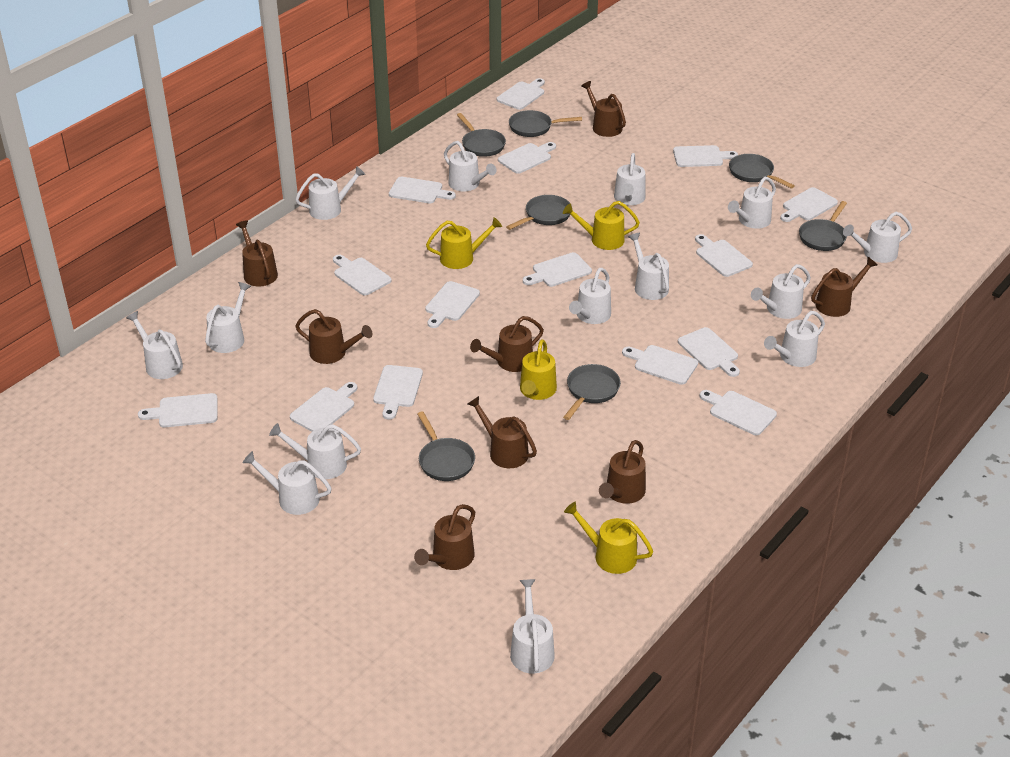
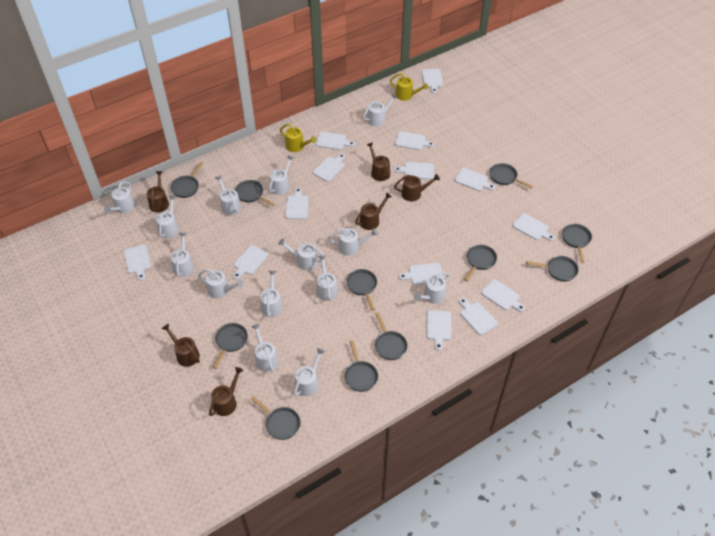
brown watering can: [236,220,278,287] [295,309,373,364] [414,504,475,570] [468,396,537,468] [470,316,544,372] [581,81,626,137] [599,440,646,504] [811,257,877,317] = 8 -> [147,171,169,213] [162,324,200,367] [209,367,244,416] [355,193,392,230] [367,142,390,181] [394,174,440,201] = 6
grey pan: [417,411,475,481] [457,113,506,157] [506,195,570,230] [509,110,582,137] [563,364,621,420] [729,154,795,188] [799,201,847,251] = 7 -> [170,162,203,198] [212,323,248,369] [235,180,275,206] [251,396,300,440] [345,340,378,392] [346,269,377,311] [375,312,408,360] [464,245,497,282] [490,163,534,189] [526,256,579,281] [562,224,592,263] = 11
white cutting board: [138,393,218,427] [290,382,357,432] [333,255,392,295] [373,365,423,419] [389,177,456,203] [425,281,480,328] [496,78,545,110] [498,142,556,174] [523,252,592,287] [622,345,698,385] [673,145,738,167] [678,327,740,377] [695,234,753,277] [700,390,777,435] [780,187,838,222] = 15 -> [124,245,151,281] [233,245,269,280] [285,188,309,219] [313,154,345,182] [316,132,355,150] [394,162,434,180] [395,131,434,150] [399,263,444,285] [422,69,443,94] [427,310,451,351] [454,168,495,191] [459,298,498,335] [481,279,525,312] [513,213,555,241] = 14
yellow watering can: [426,217,502,269] [520,339,557,400] [563,201,640,250] [564,502,653,574] = 4 -> [280,124,316,152] [390,73,428,101] = 2

